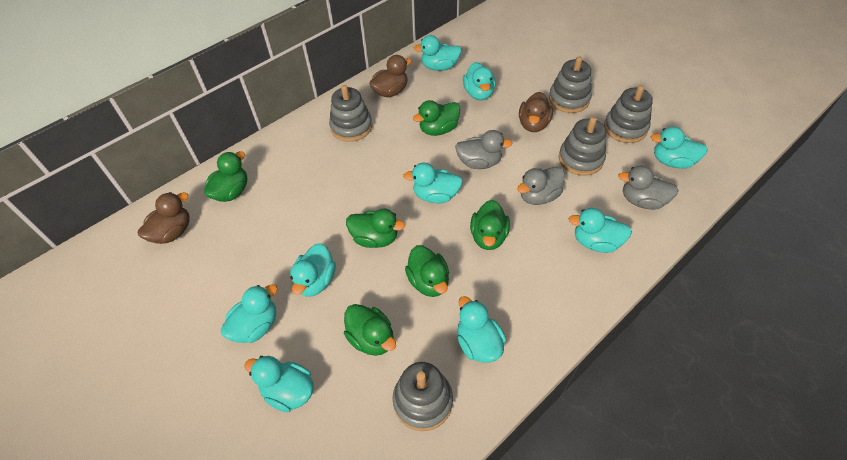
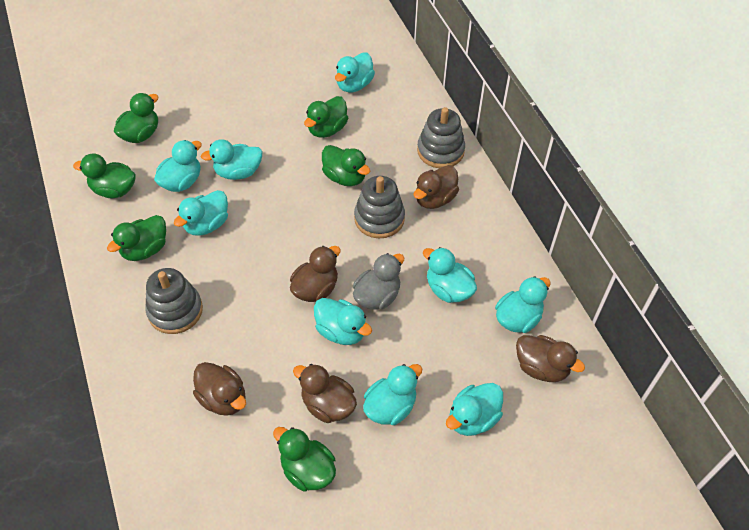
brown duck: [138,192,190,244] [369,55,411,97] [519,92,553,132] = 3 -> [193,362,246,416] [290,246,341,302] [293,364,357,423] [414,165,459,209] [516,335,585,382] = 5
grey duck: [455,130,513,169] [517,167,565,205] [618,166,679,210] = 3 -> [353,253,404,310] = 1
grey stacking toy: [329,85,372,142] [393,362,453,431] [549,56,592,113] [559,117,606,176] [604,85,653,143] = 5 -> [145,268,203,334] [354,176,405,238] [417,107,465,168] = 3

